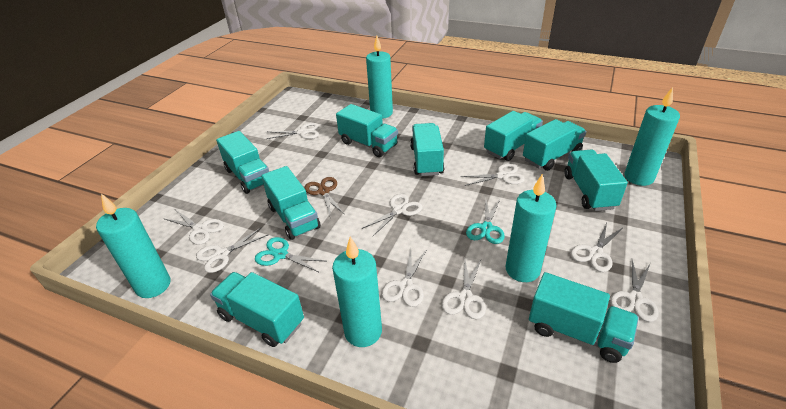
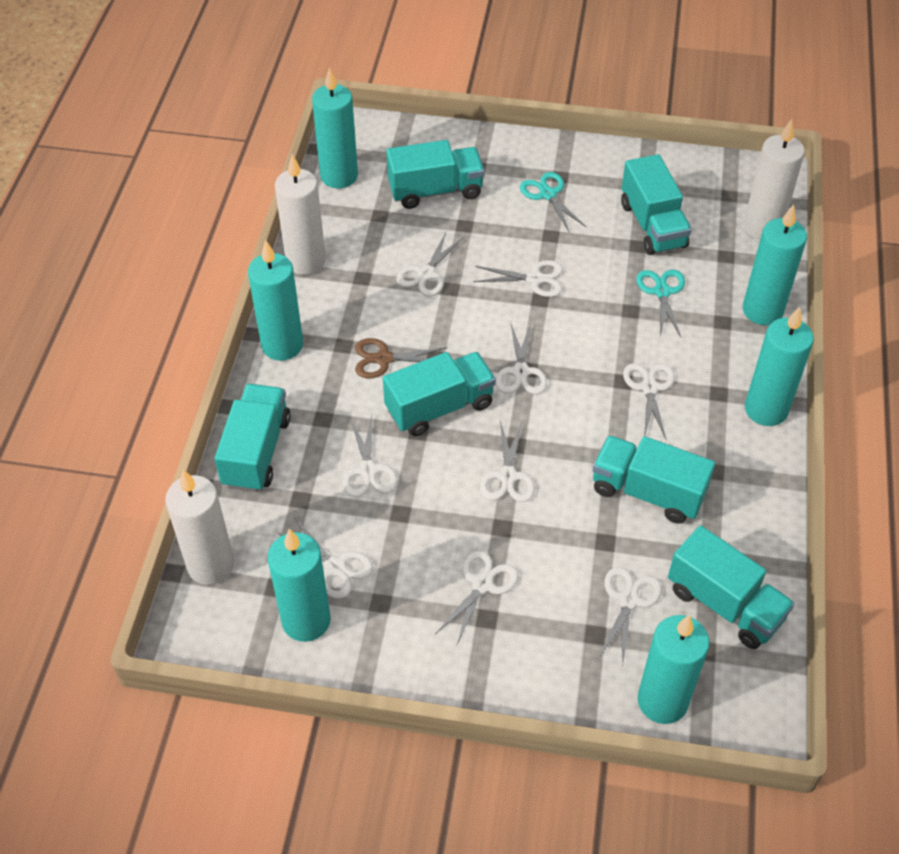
turquoise candle: [96,193,170,298] [332,237,382,347] [366,35,393,119] [505,174,556,282] [624,87,680,186] = 5 -> [248,240,303,361] [268,529,331,642] [312,67,358,188] [638,615,710,724] [743,204,807,325] [745,306,814,426] = 6
turquoise truck: [210,272,304,347] [216,131,269,194] [261,166,321,240] [336,104,398,157] [410,123,444,176] [484,111,543,161] [523,119,586,171] [529,272,639,363] [564,149,628,211] = 9 -> [215,384,291,492] [383,352,496,436] [386,140,485,209] [592,435,715,524] [621,154,692,255] [668,525,795,649] = 6
white candle: none = 0 -> [165,469,234,585] [275,154,326,275] [744,119,805,239] = 3

